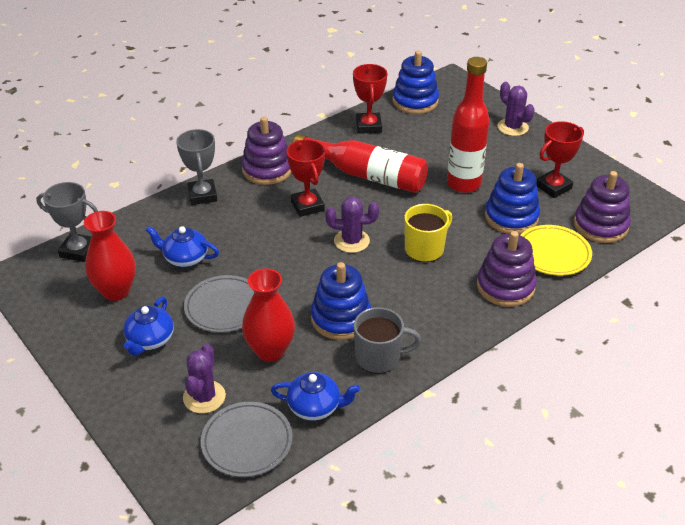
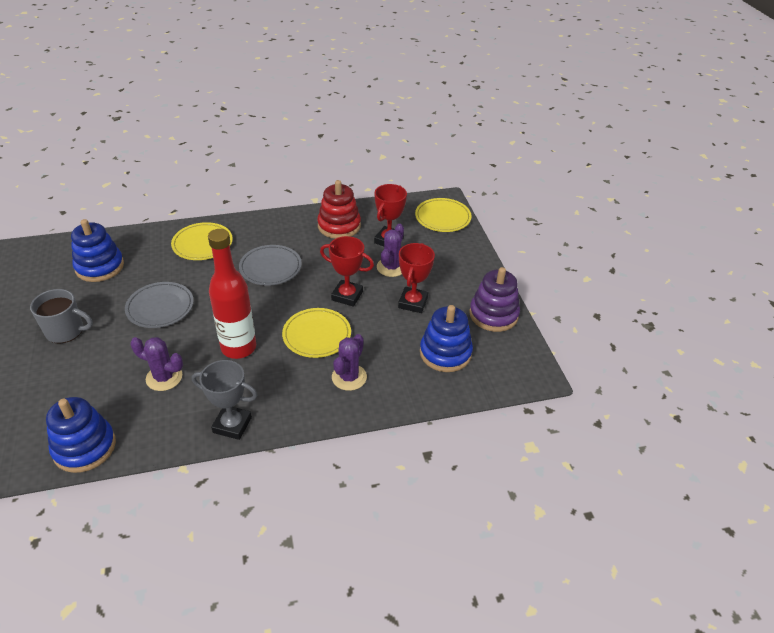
blue teapot: [123,297,174,356] [146,226,219,267] [271,372,360,421] = 3 -> none = 0
grey trophy: [36,182,98,262] [176,129,217,205] = 2 -> [192,360,258,440] = 1
purple stacking toy: [242,117,292,185] [477,231,537,307] [574,171,631,243] = 3 -> [469,267,520,332] = 1
red bottle: [294,134,428,193] [447,57,490,193] = 2 -> [208,229,256,359] = 1
red stacking toy: none = 0 -> [317,180,361,239] = 1
red vase: [84,211,136,301] [242,268,295,362] = 2 -> none = 0
yellow mug: [404,204,452,262] = 1 -> none = 0
yellow plate: [521,225,592,276] = 1 -> [171,222,233,260] [282,308,351,358] [415,198,472,232] = 3

